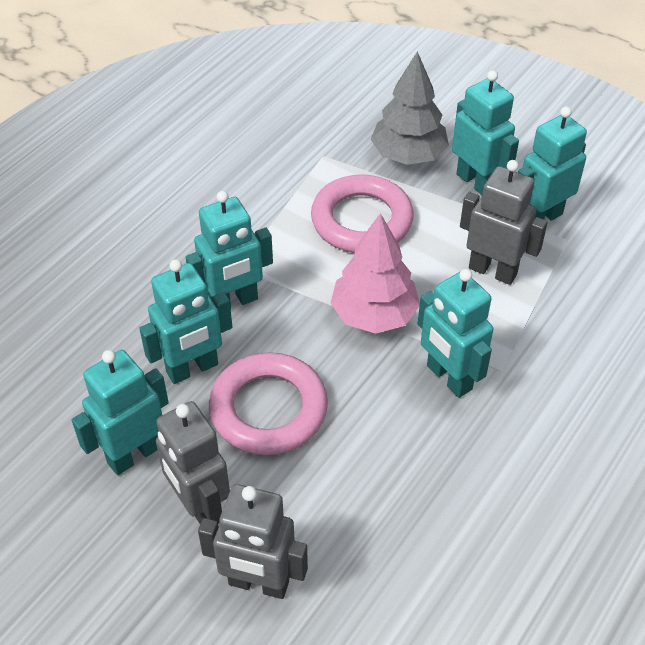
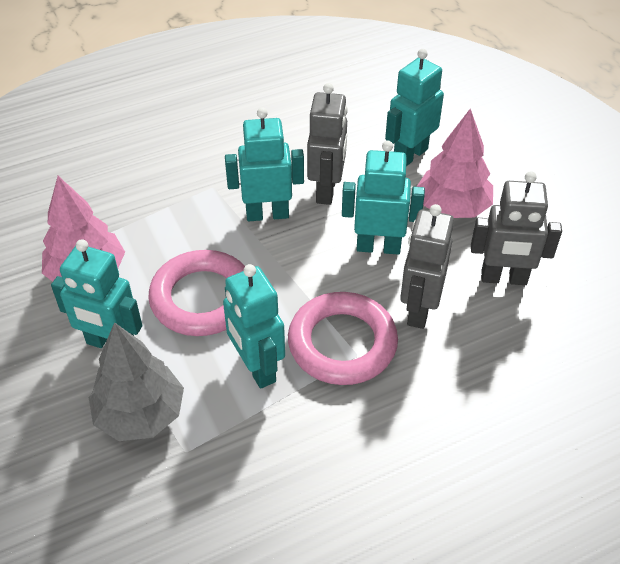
pink tree: [330,213,420,334] = 1 -> [42,176,125,282] [417,109,493,218] = 2
turquoise robot: [72,350,169,475] [139,259,232,384] [186,191,273,308] [418,269,493,398] [452,70,519,195] [518,107,587,221] = 6 -> [51,239,142,348] [223,264,285,389] [225,108,304,221] [342,140,425,255] [385,49,444,166] = 5

